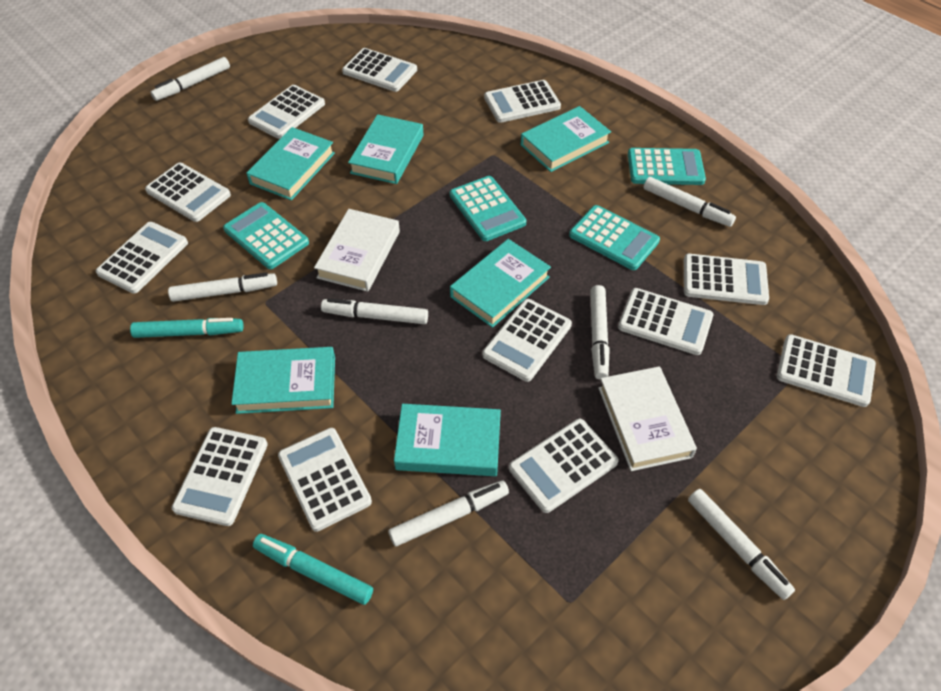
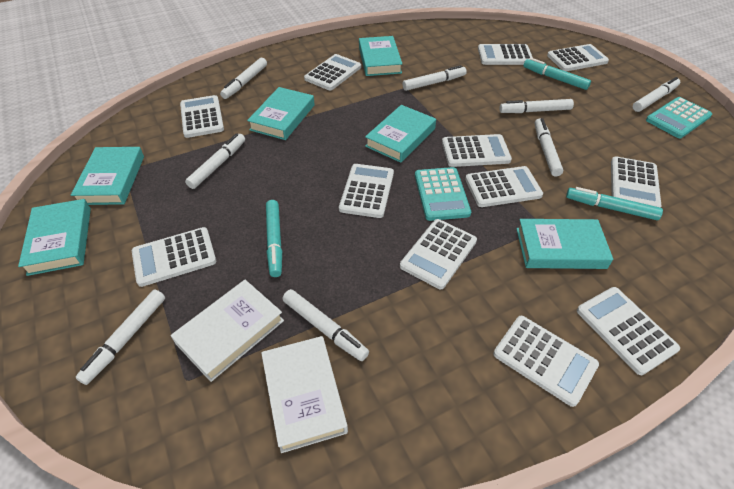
turquoise calculator: [223,202,309,269] [450,176,526,241] [569,205,660,270] [628,148,706,185] = 4 -> [415,167,471,221] [646,97,712,138] = 2
turquoise marker: [130,318,244,338] [253,534,373,605] = 2 -> [266,200,282,277] [523,58,591,90] [566,187,663,220] = 3
white marker: [150,57,230,101] [168,273,277,302] [321,298,428,324] [388,480,509,546] [590,285,610,380] [644,177,736,227] [688,489,795,600] = 7 -> [75,290,165,385] [185,133,245,189] [220,58,267,99] [282,289,369,361] [402,65,467,91] [499,99,574,113] [534,118,563,177] [633,77,680,112] = 8

